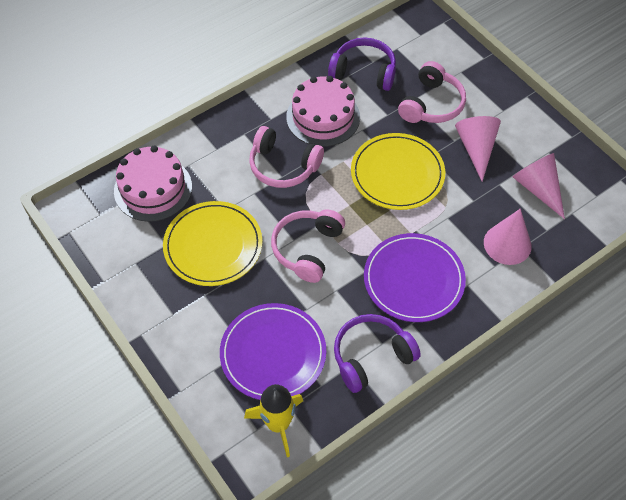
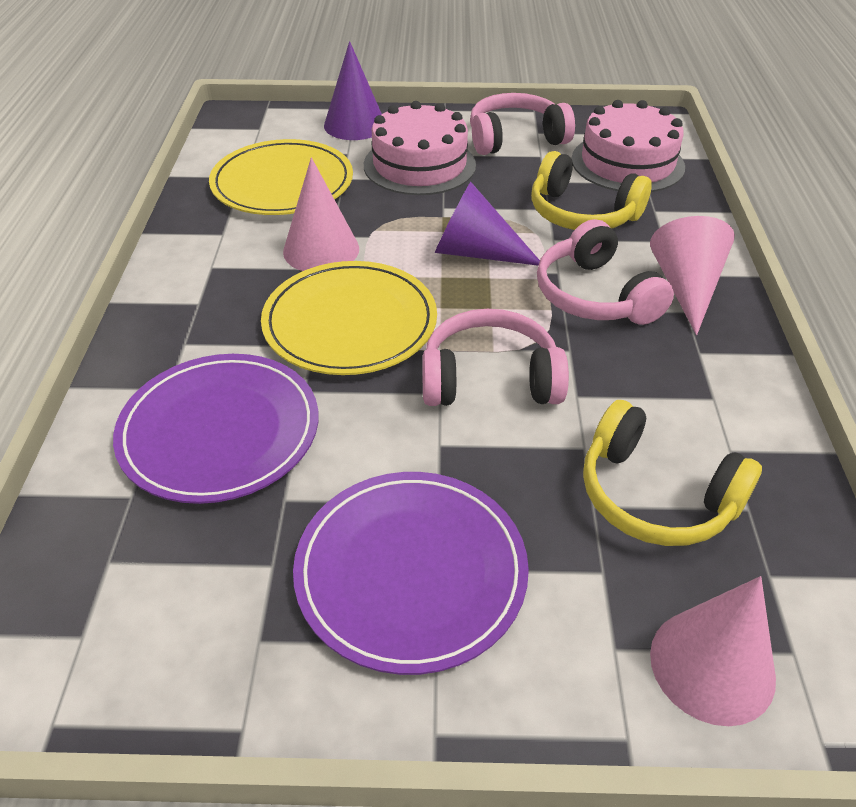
purple cone: none = 0 -> [324,41,382,140] [435,182,540,266] = 2
purple headphones: [328,38,396,91] [334,314,421,393] = 2 -> none = 0
yellow headphones: none = 0 -> [531,151,652,230] [583,400,762,546] = 2
yellow rocket: [244,384,303,457] = 1 -> none = 0

